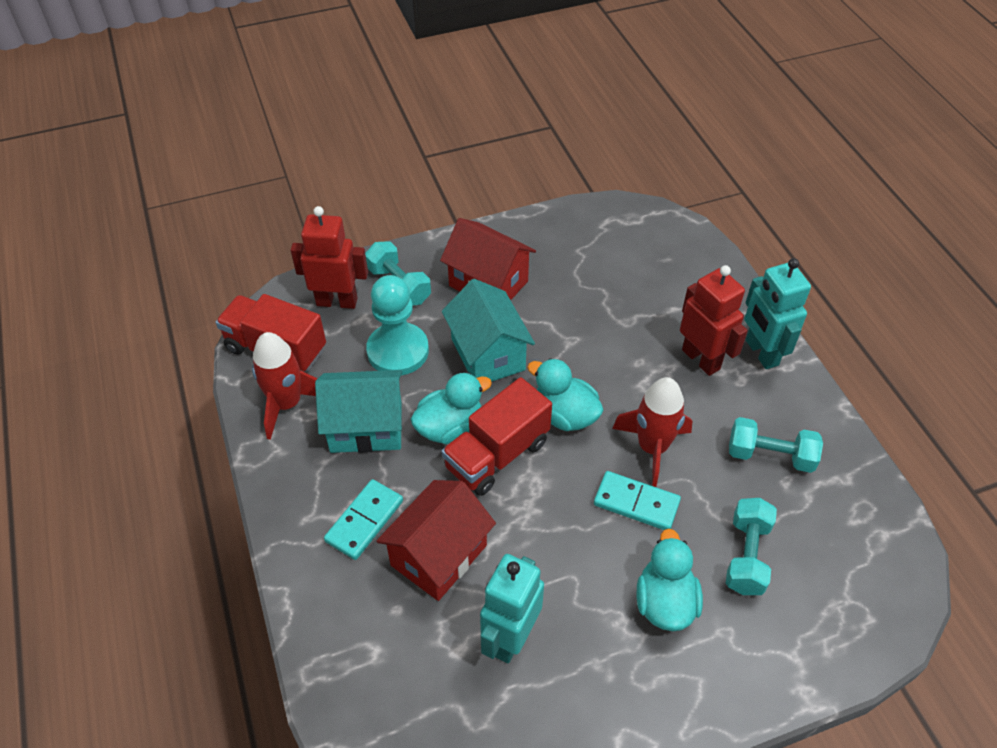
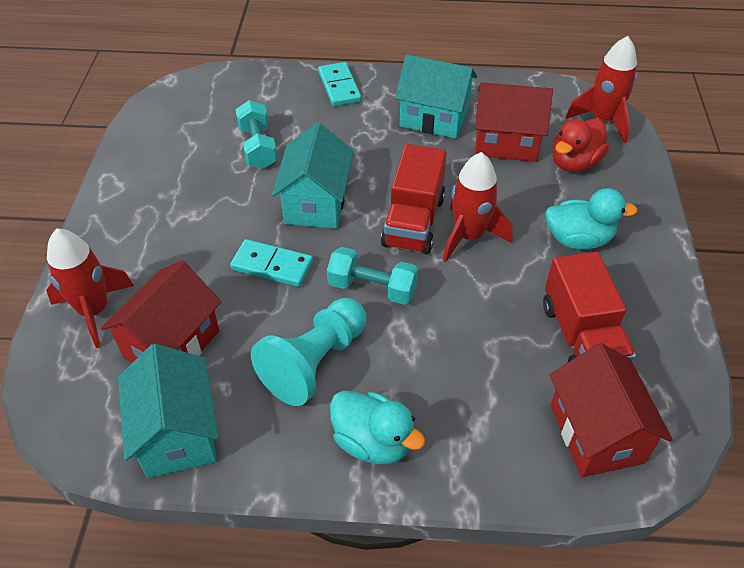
red duck: none = 0 -> [552,118,609,172] = 1
red house: [376,480,496,601] [440,218,536,300] = 2 -> [100,261,222,363] [475,82,553,162] [550,343,673,477] = 3
red robot: [291,206,368,309] [680,265,748,376] = 2 -> none = 0
red rocket: [252,332,317,440] [612,377,693,487] = 2 -> [46,228,134,348] [443,152,513,263] [566,36,637,143] = 3
turquoise duck: [410,372,492,444] [527,358,603,431] [637,529,703,631] = 3 -> [330,391,425,464] [545,188,638,250] = 2
turquoise dumbbell: [365,241,431,305] [726,498,777,595] [729,417,823,473] = 3 -> [235,100,277,169] [327,247,418,305] = 2
turquoise house: [315,370,402,453] [442,279,535,382] = 2 -> [118,344,218,478] [272,122,353,229] [395,54,477,139] = 3
turquoise robot: [480,554,544,663] [744,258,811,369] = 2 -> none = 0

